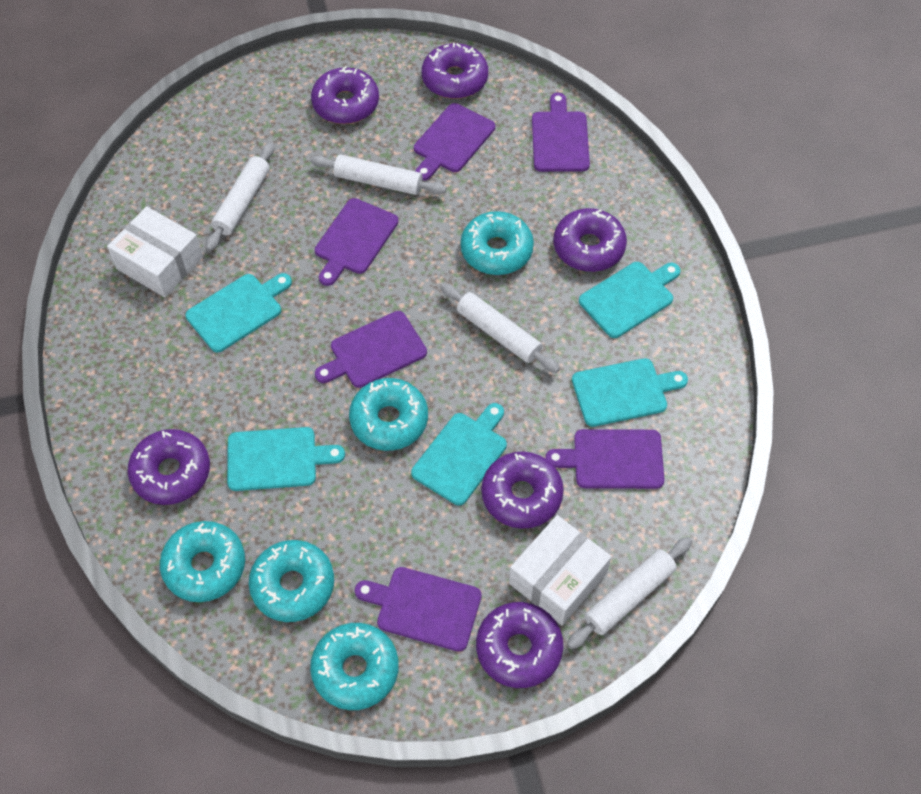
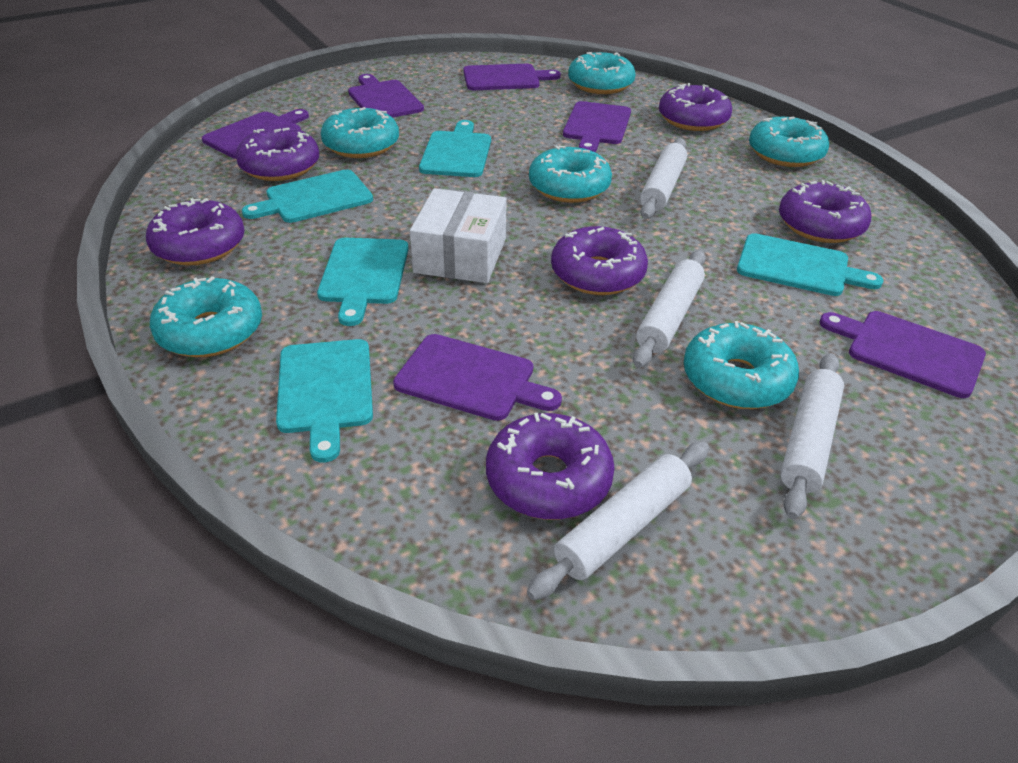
turquoise donut: [160,521,245,602] [249,540,334,622] [310,623,399,710] [349,378,428,451] [461,211,534,275] = 5 -> [150,276,262,357] [321,107,399,158] [529,145,612,203] [568,52,636,94] [683,321,799,409] [749,116,829,167] = 6
white box: [107,206,203,297] [509,515,612,625] = 2 -> [410,188,507,283] = 1

